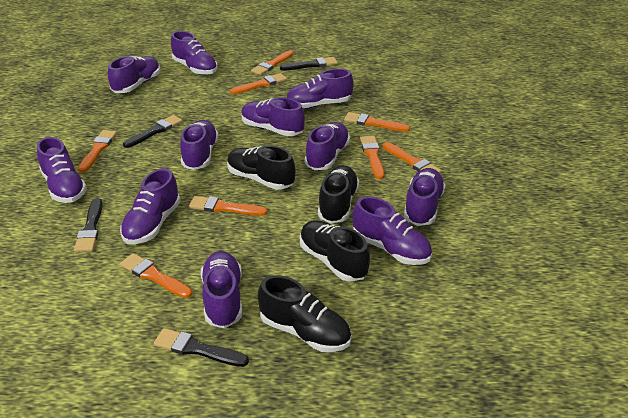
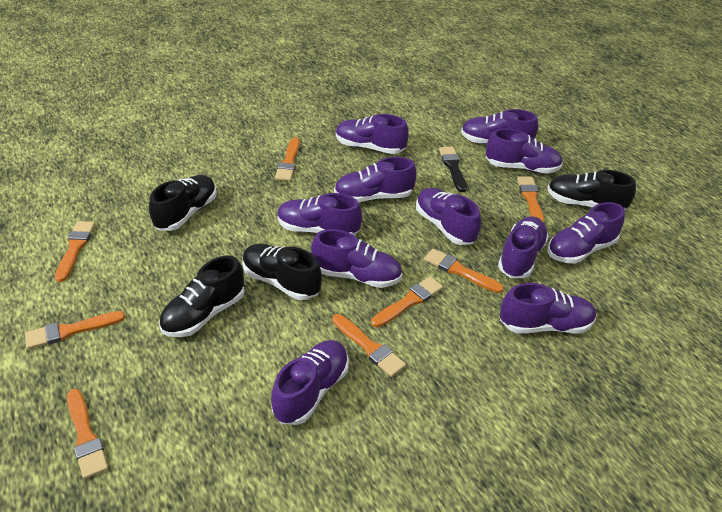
black brush: [74,198,103,252] [123,115,182,148] [154,328,249,367] [280,57,338,71] = 4 -> [439,147,467,192] = 1

